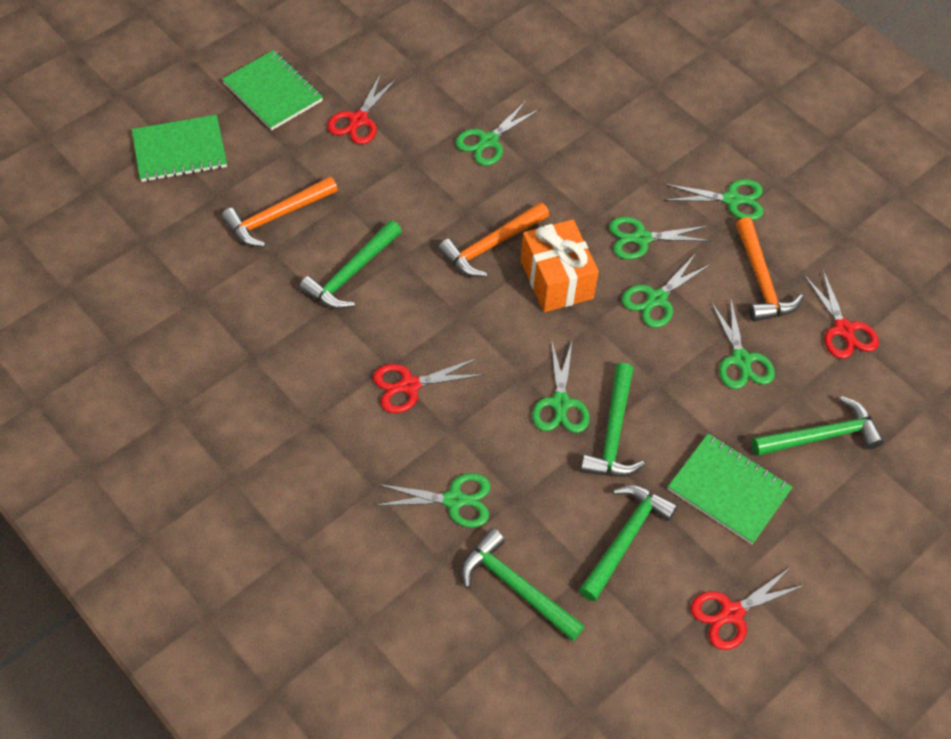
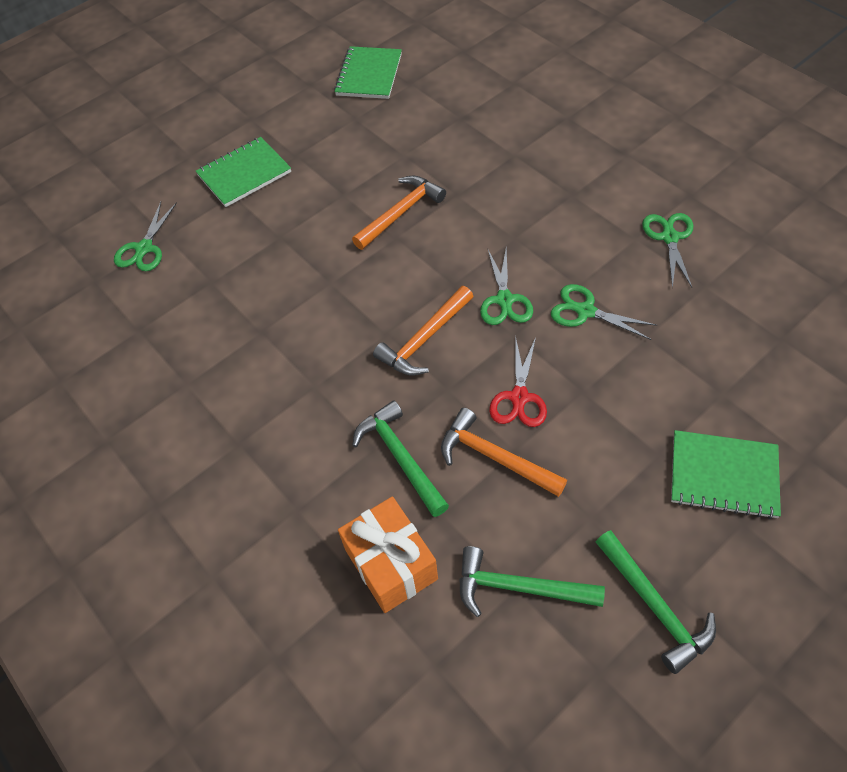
green hammer: [299,220,402,309] [462,528,585,641] [579,485,678,601] [581,363,645,477] [752,396,884,456] = 5 -> [352,400,449,517] [459,546,605,617] [596,530,716,674] = 3
green scissors: [375,473,491,528] [456,101,540,166] [532,339,590,433] [609,217,711,260] [622,253,711,328] [664,179,763,220] [711,298,775,389] = 7 -> [114,202,177,271] [480,248,533,325] [551,284,657,340] [642,213,693,288] = 4
red scissors: [327,73,397,144] [373,358,484,413] [690,567,805,650] [804,270,879,359] = 4 -> [489,335,547,427] = 1

